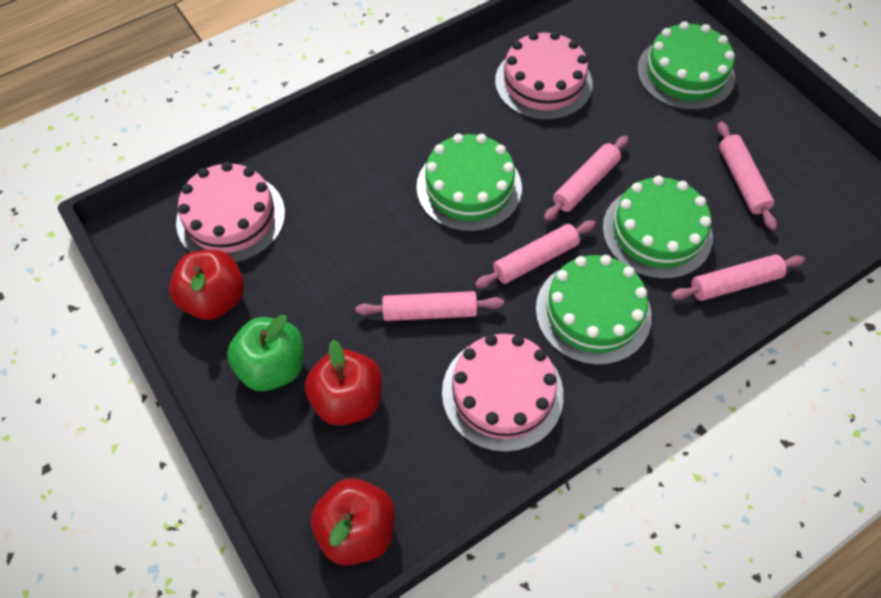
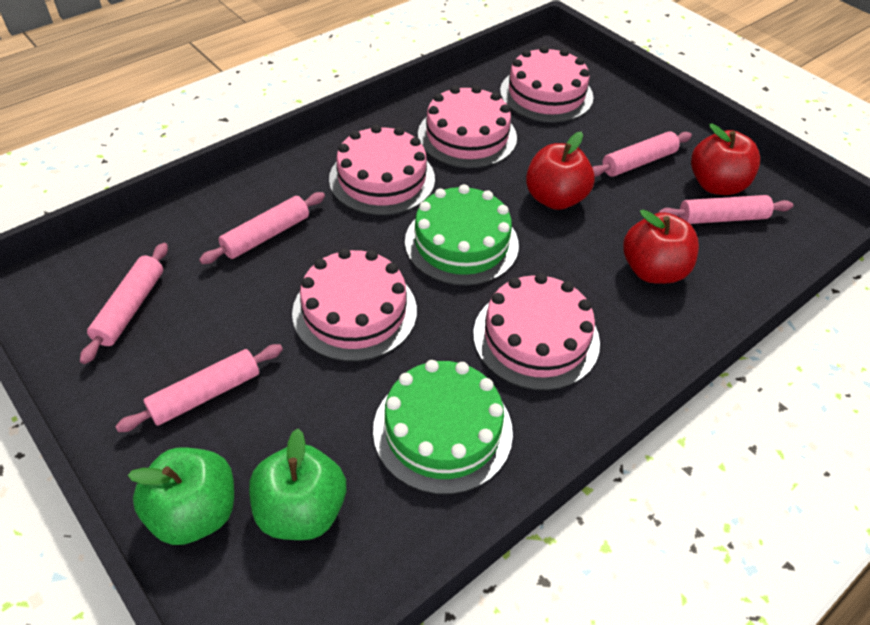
green apple: [227,315,304,391] = 1 -> [127,448,234,545] [249,429,346,540] = 2
green cake: [417,134,522,232] [536,255,652,365] [603,176,713,279] [637,21,735,110] = 4 -> [373,360,513,495] [405,184,519,286] = 2
pink cake: [176,162,285,263] [442,334,564,452] [495,31,593,120] = 3 -> [292,248,417,362] [329,124,435,215] [418,85,517,168] [473,273,600,391] [500,46,594,123] = 5

